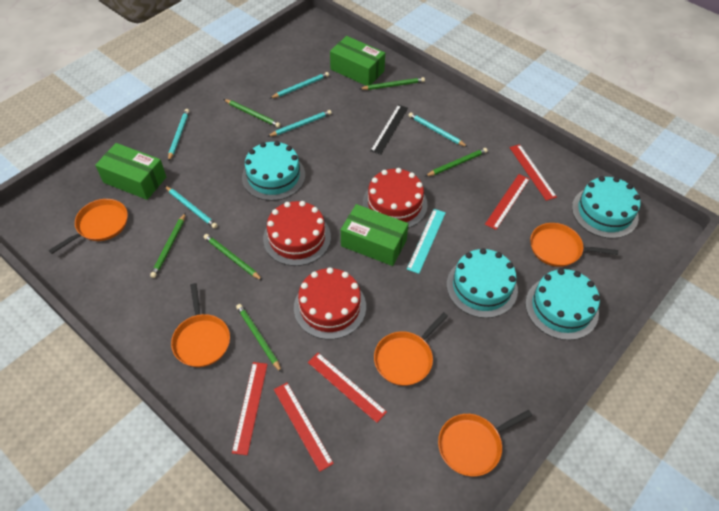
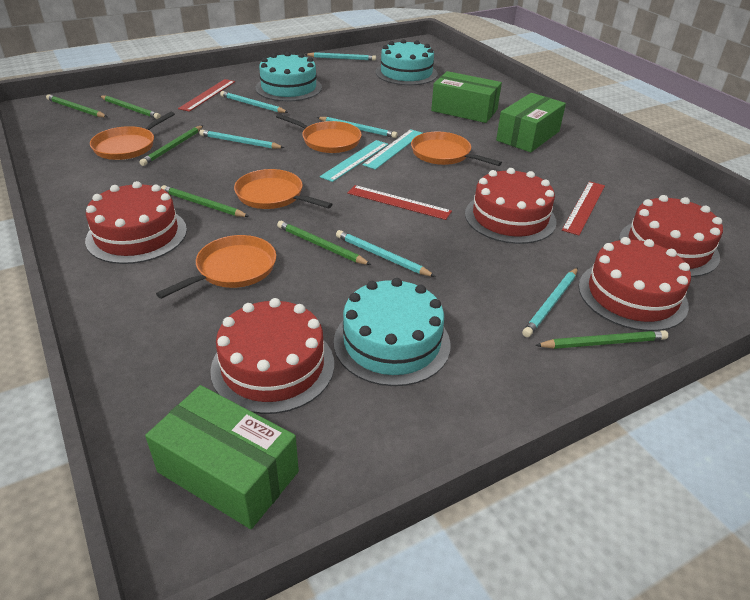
black ruler: [370,105,408,155] = 1 -> none = 0
red cake: [263,201,331,266] [294,267,366,339] [363,168,428,228] = 3 -> [85,181,187,264] [210,298,334,414] [465,168,557,244] [578,237,691,331] [619,195,723,277] = 5
red ruler: [232,362,268,455] [274,383,334,472] [308,353,387,423] [485,174,530,230] [509,144,557,201] = 5 -> [178,79,235,112] [347,185,452,220] [562,181,605,235] = 3
turquoise cake: [242,141,305,201] [447,248,518,318] [525,269,600,340] [572,176,640,239] = 4 -> [256,52,322,102] [334,278,451,386] [376,39,438,85] = 3
turquoise pencil: [165,186,218,229] [168,109,189,162] [267,110,332,137] [270,72,329,98] [408,112,468,147] = 5 -> [199,130,285,149] [220,91,288,113] [305,52,376,61] [317,117,398,138] [336,230,436,277] [522,267,578,337] = 6
turquoise ruler: [407,209,446,274] = 1 -> [320,140,388,182] [362,129,423,170] = 2

